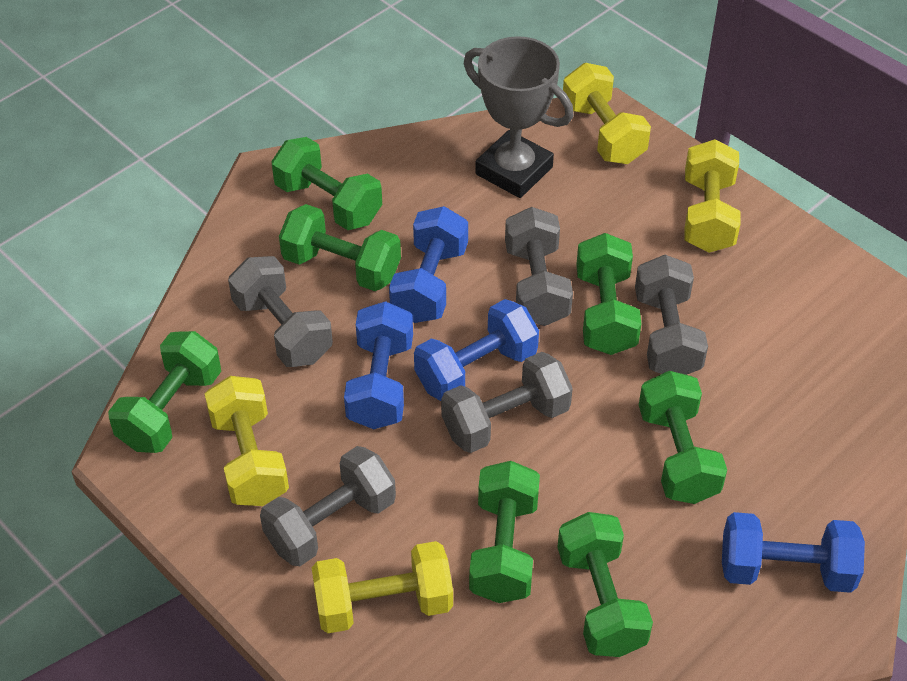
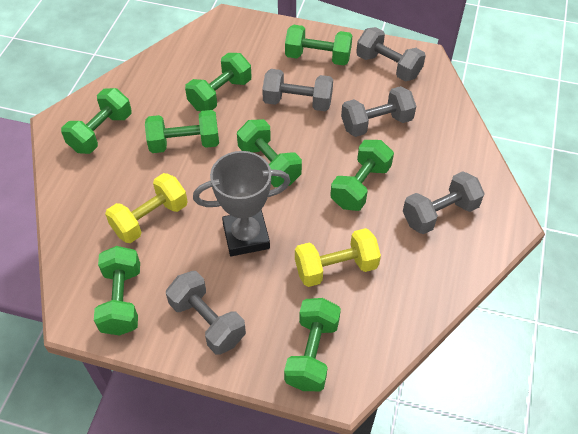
blue dumbbell: [344,301,413,429] [389,206,468,323] [414,299,539,401] [722,512,865,593] = 4 -> none = 0
green dumbbell: [108,331,221,453] [271,137,382,230] [279,204,401,291] [469,461,540,603] [557,512,653,657] [576,233,642,355] [639,371,727,504] = 7 -> [61,88,132,154] [94,246,140,336] [145,110,219,153] [185,53,251,111] [237,119,302,187] [284,298,341,391] [285,24,353,65] [330,140,394,211] = 8
yellow dumbbell: [205,376,289,506] [312,541,453,633] [563,63,651,164] [684,139,741,253] = 4 -> [105,173,188,243] [295,228,381,287] = 2

